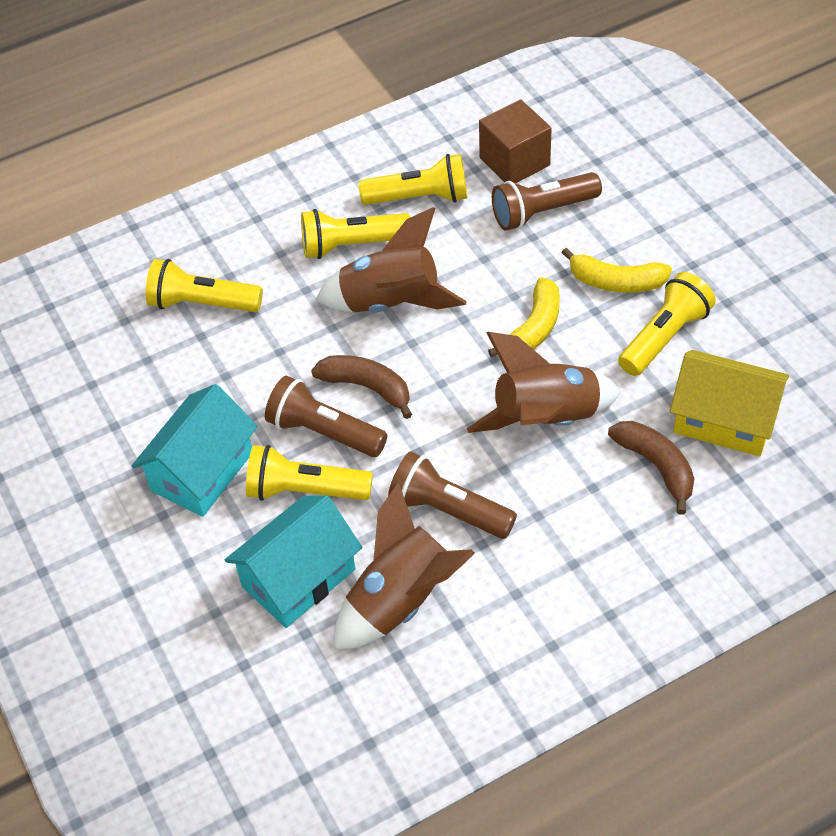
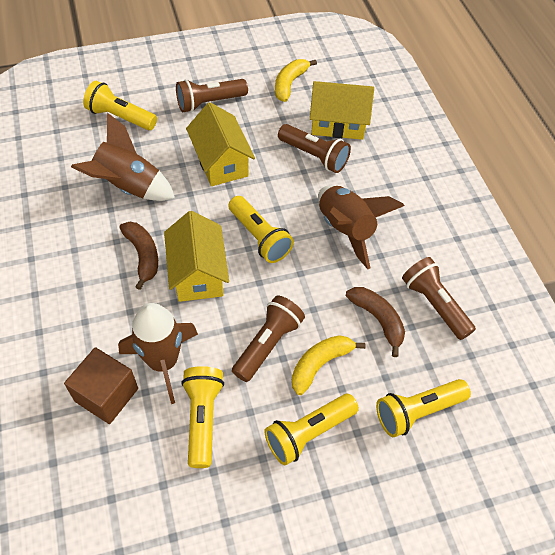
brown flashlight: [265,375,387,457] [388,451,517,539] [492,172,602,231] = 3 -> [176,79,248,112] [232,295,305,382] [278,124,351,173] [402,257,476,340] = 4
turquoise house: [132,384,258,517] [225,495,363,628] = 2 -> none = 0
yellow house: [670,350,789,456] = 1 -> [164,211,229,302] [186,102,255,186] [310,81,374,140] = 3

